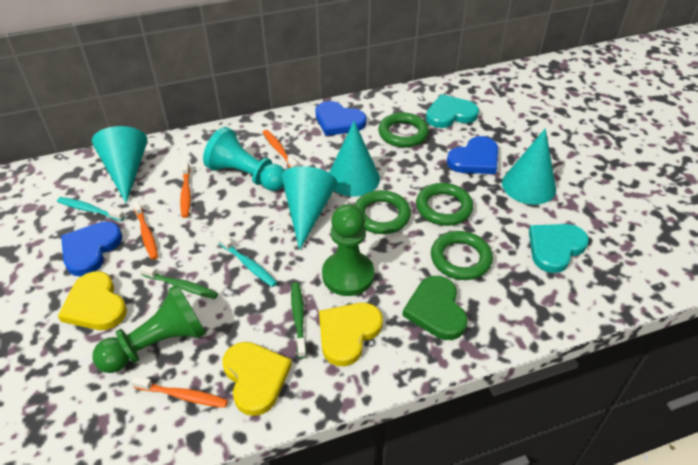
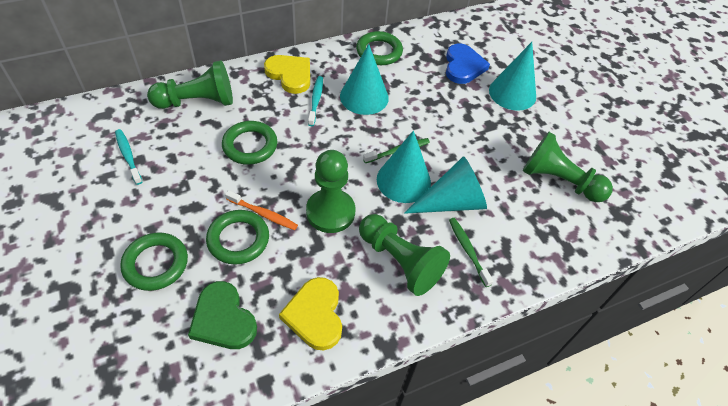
blue heart: [61,221,122,277] [315,101,367,136] [447,136,498,174] = 3 -> [446,43,490,84] = 1
green pawn: [92,284,206,373] [322,204,374,296] = 2 -> [147,61,233,109] [306,150,355,233] [359,214,450,296] [523,132,613,202] = 4
orange toothbrush: [131,376,228,408] [133,200,158,260] [180,161,191,218] [263,130,298,168] = 4 -> [225,190,298,230] = 1
turquoise heart: [426,94,479,128] [529,224,589,273] = 2 -> none = 0
turquoise pawn: [203,127,285,191] = 1 -> none = 0
yellow heart: [58,271,127,330] [223,342,292,416] [319,303,383,366] = 3 -> [264,55,310,94] [279,277,342,350] = 2

